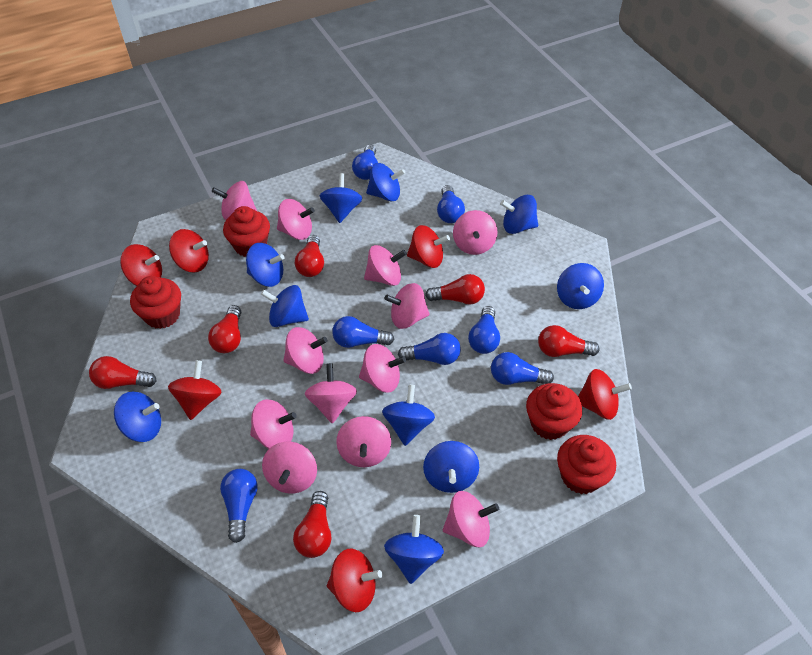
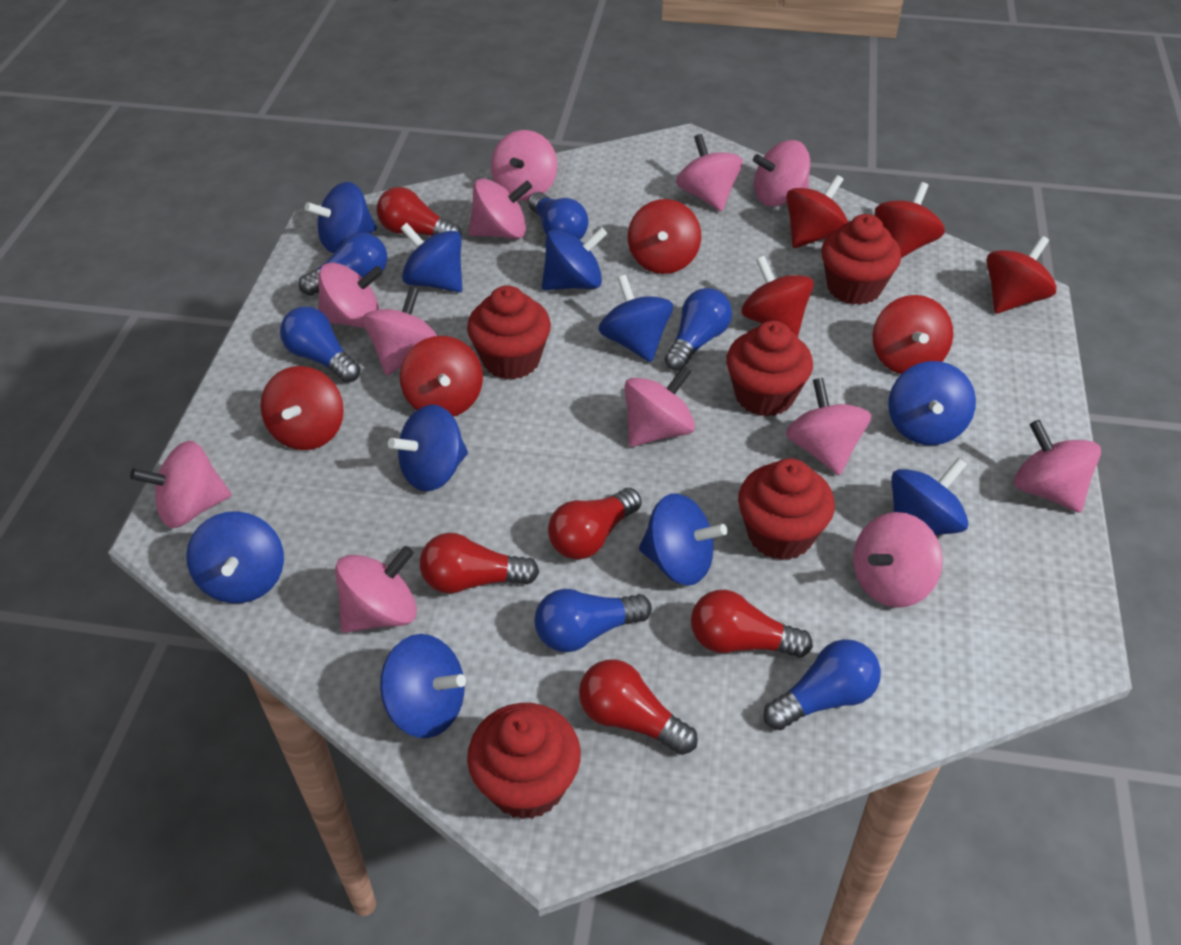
blue light bulb: [220,469,258,543] [332,316,394,348] [352,145,378,180] [398,333,461,365] [437,185,465,223] [468,306,500,354] [491,352,554,385] = 7 -> [280,306,361,383] [299,232,388,296] [528,192,588,240] [535,589,652,652] [665,288,732,371] [764,639,881,730] = 6
red cupcake: [130,276,181,329] [223,206,270,257] [526,383,582,440] [557,435,616,494] = 4 -> [467,285,551,380] [467,703,581,819] [726,321,813,417] [738,458,835,560] [821,214,901,305] = 5
red light bulb: [89,356,157,389] [208,305,241,353] [293,491,331,558] [295,235,324,277] [425,274,485,304] [538,325,599,357] = 6 -> [376,187,461,236] [420,533,539,594] [548,488,641,560] [579,659,698,755] [691,590,813,658] = 5
red spinning top: [120,244,162,286] [168,360,221,420] [169,229,209,272] [327,549,382,612] [407,225,450,268] [578,369,632,420] = 6 -> [260,366,344,450] [400,336,483,417] [628,199,701,274] [741,256,814,336] [786,175,848,248] [873,295,953,374] [875,182,945,258] [986,236,1057,314] = 8

